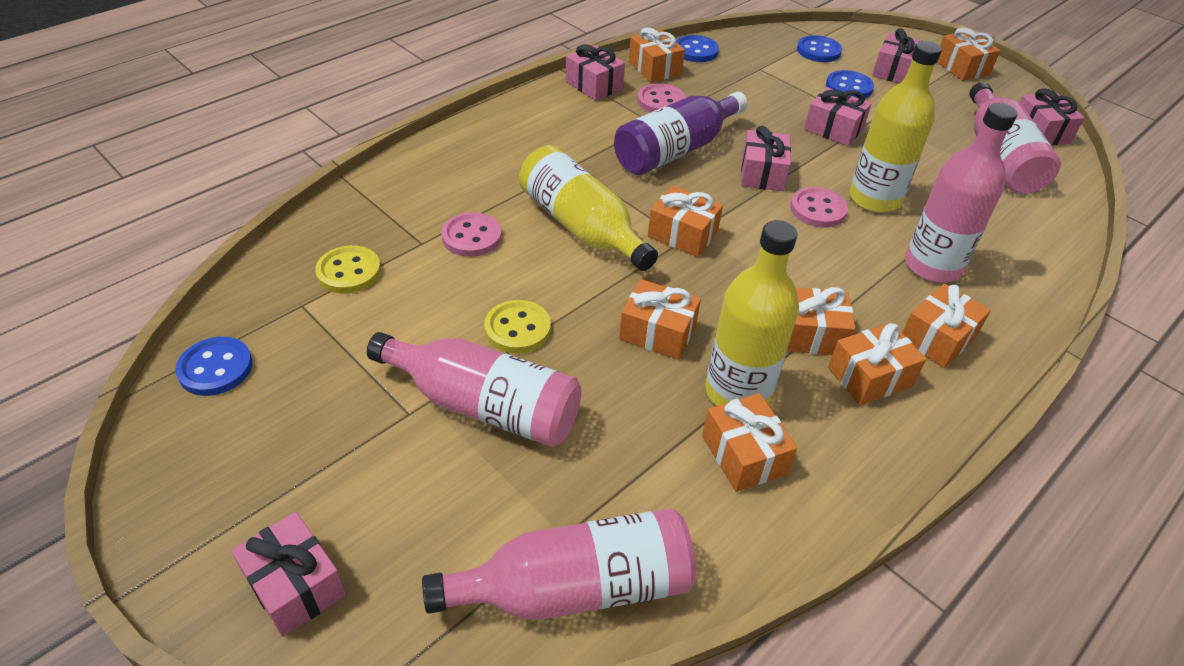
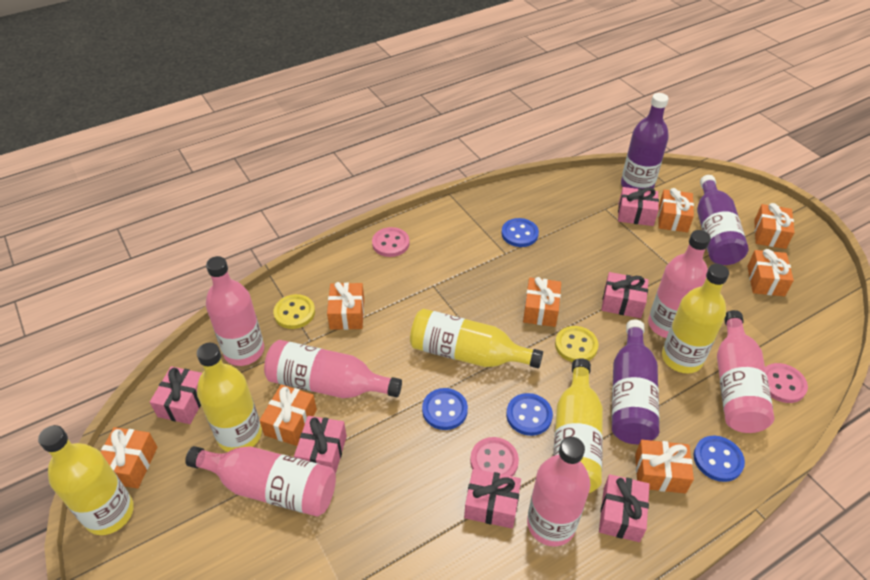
pink bottle: [367,332,582,447] [422,508,696,620] [905,103,1017,282] [969,82,1061,194] = 4 -> [185,446,336,517] [206,256,264,366] [264,340,402,398] [527,437,590,546] [648,230,711,338] [717,310,775,433] = 6
purple bottle: [614,92,747,175] = 1 -> [612,320,659,444] [621,93,669,189] [697,175,749,265] = 3
yellow bottle: [519,145,658,271] [705,220,799,406] [849,41,942,213] = 3 -> [38,425,134,535] [197,343,262,452] [410,309,543,368] [553,358,603,493] [662,264,729,373] = 5

